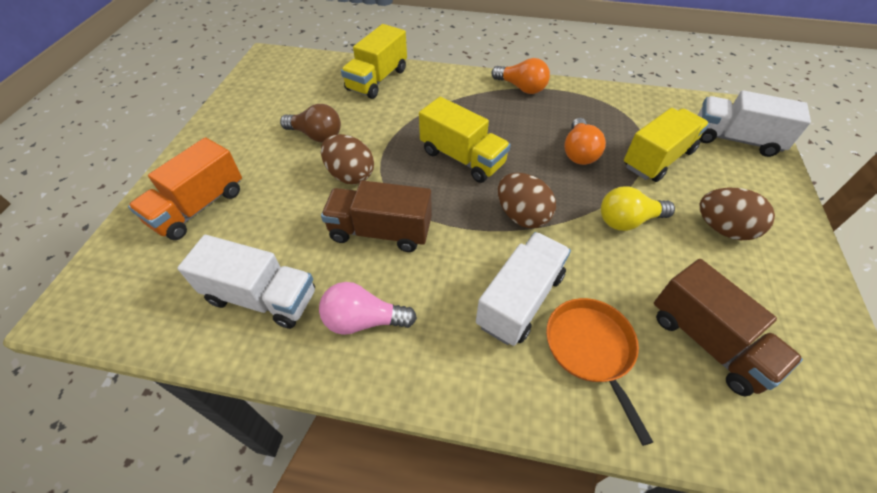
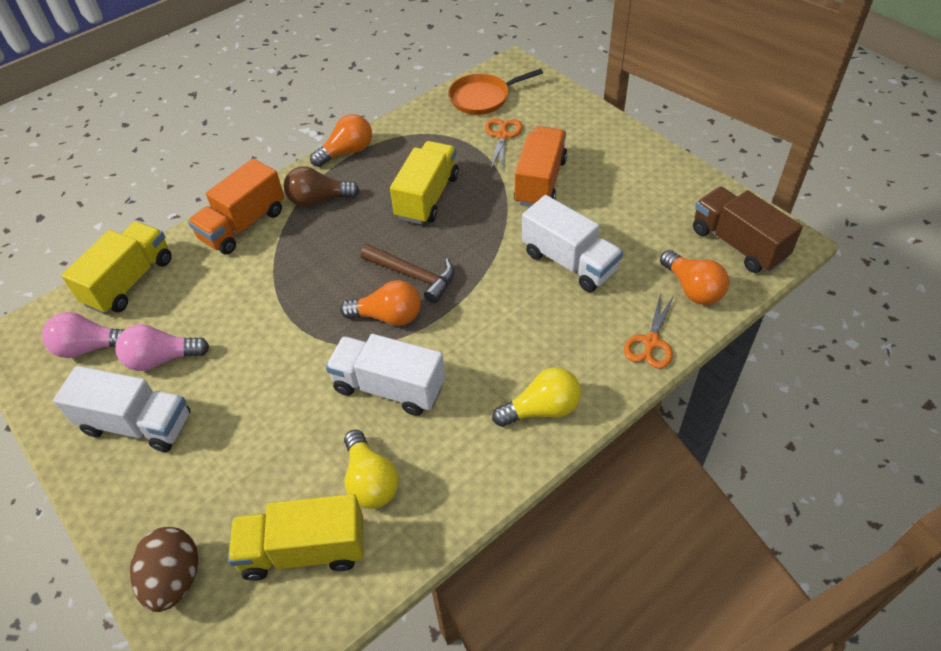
brown egg: [321,134,374,184] [498,173,556,228] [700,188,775,240] = 3 -> [130,527,198,612] = 1
brown hammer: none = 0 -> [361,244,454,303] = 1
brown truck: [321,180,432,252] [654,259,803,396] = 2 -> [693,186,803,273] = 1
orange light bulb: [491,58,550,94] [564,118,606,165] = 2 -> [310,114,372,167] [340,280,421,326] [660,250,729,305] = 3
orange scissors: none = 0 -> [485,118,522,171] [624,293,675,369] = 2
orange truck: [128,137,242,240] = 1 -> [188,158,284,255] [514,126,567,207] = 2
pink light bulb: [319,282,417,335] = 1 -> [42,312,124,358] [115,324,209,371] = 2
yellow light bulb: [601,186,675,231] = 1 -> [344,430,399,509] [492,367,581,427] = 2

